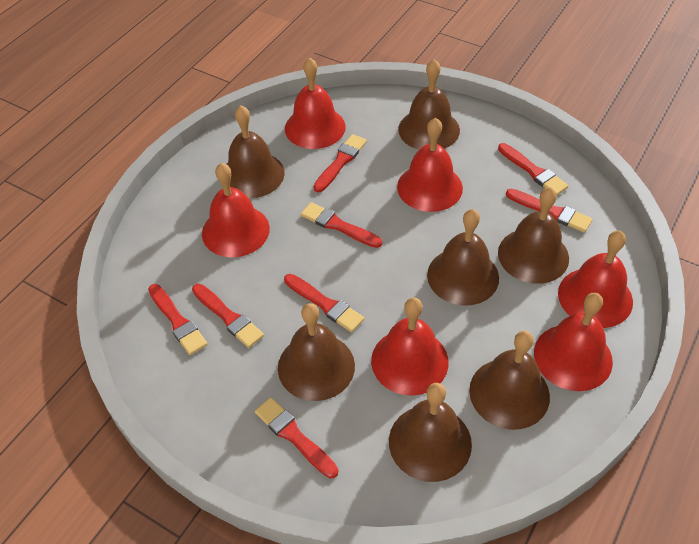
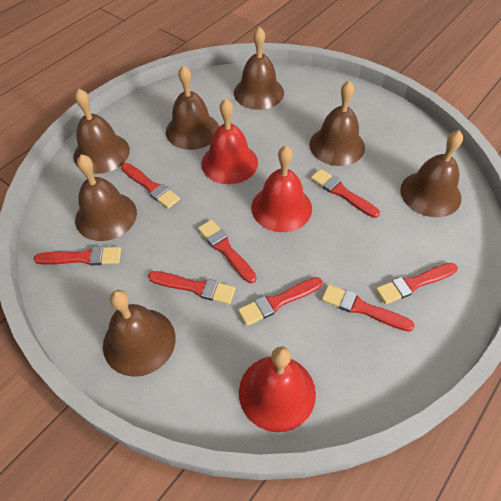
red bell: [202,163,270,257] [285,58,346,149] [371,297,449,396] [397,118,463,212] [534,293,613,391] [558,230,633,328] = 6 -> [201,98,258,184] [239,346,316,432] [252,145,312,232] = 3

